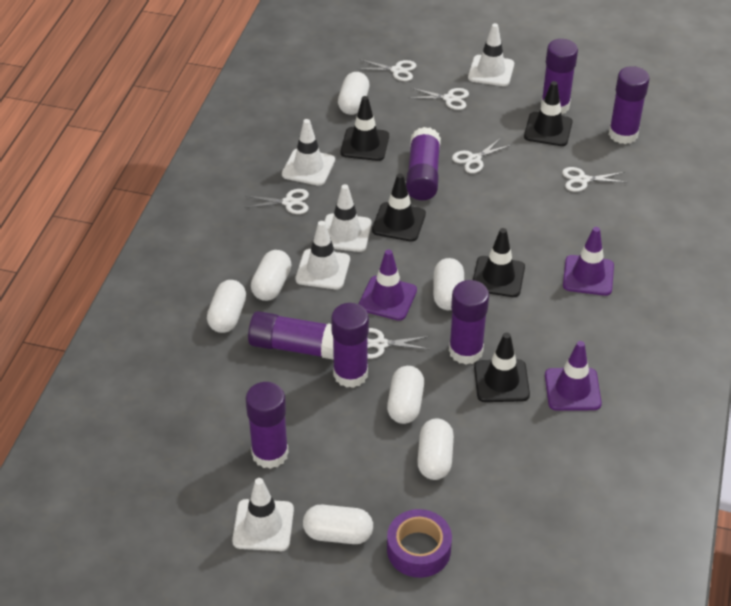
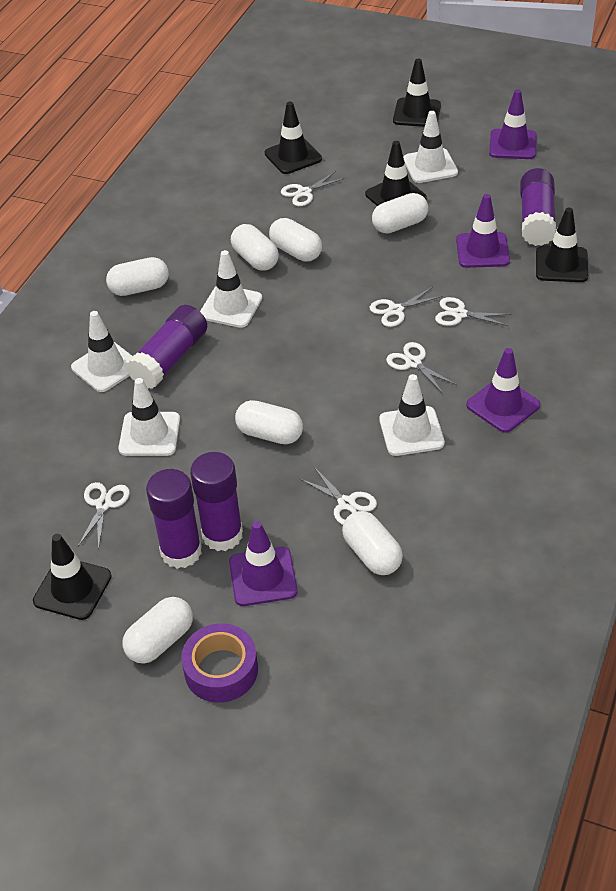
purple glue stick: [245,382,289,469] [248,311,334,360] [331,303,369,388] [406,127,441,200] [449,280,489,365] [541,39,578,114] [609,66,650,144] = 7 -> [126,305,207,389] [146,469,202,569] [190,452,243,551] [520,168,556,246] = 4
purple traffic cone: [359,249,417,321] [545,341,602,411] [563,227,614,296] = 3 -> [229,521,298,606] [456,194,510,268] [466,348,540,433] [489,89,537,159] = 4

